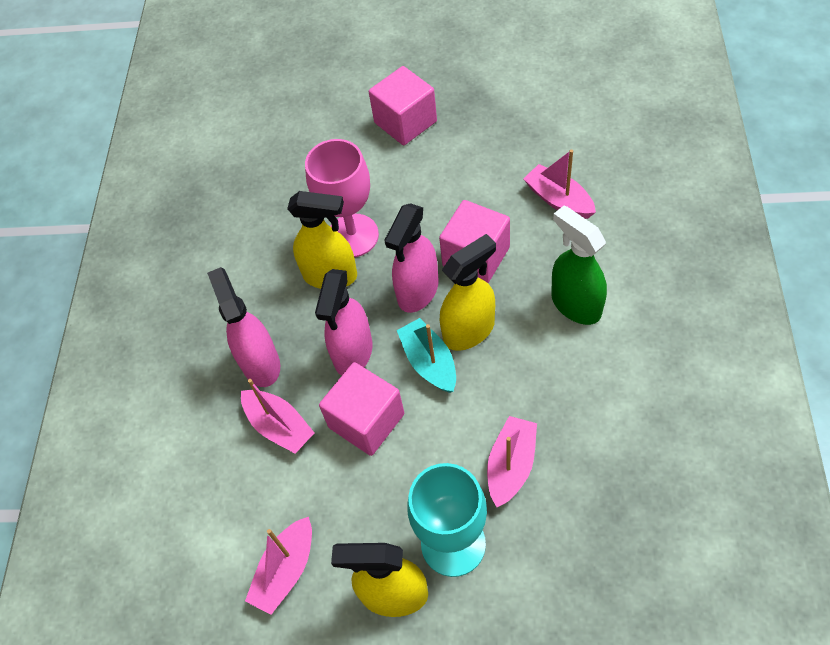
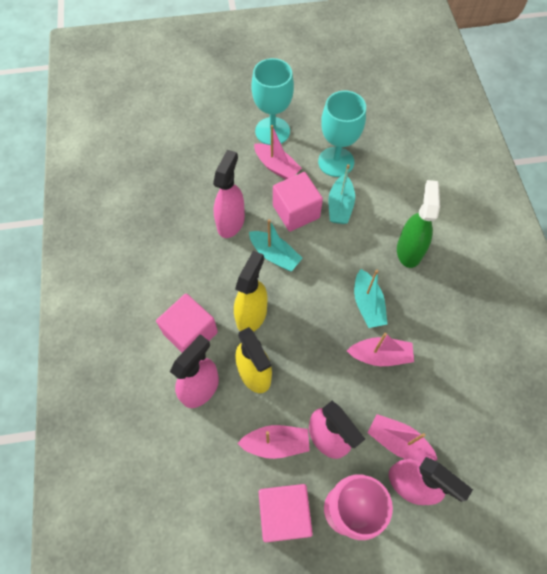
pink spray bottle: [207,267,280,387] [315,269,372,376] [384,203,439,313] = 3 -> [170,334,219,408] [213,150,245,238] [309,401,365,459] [389,457,473,505] = 4
turquoise boat: [397,318,456,393] = 1 -> [249,219,303,271] [328,164,355,224] [354,269,387,328] = 3
turquoise goblet: [407,463,487,577] = 1 -> [251,58,294,145] [318,91,366,177] = 2
yellow spray bottle: [287,191,357,289] [331,543,428,617] [440,234,496,351] = 3 -> [234,251,267,332] [235,327,272,393] = 2

